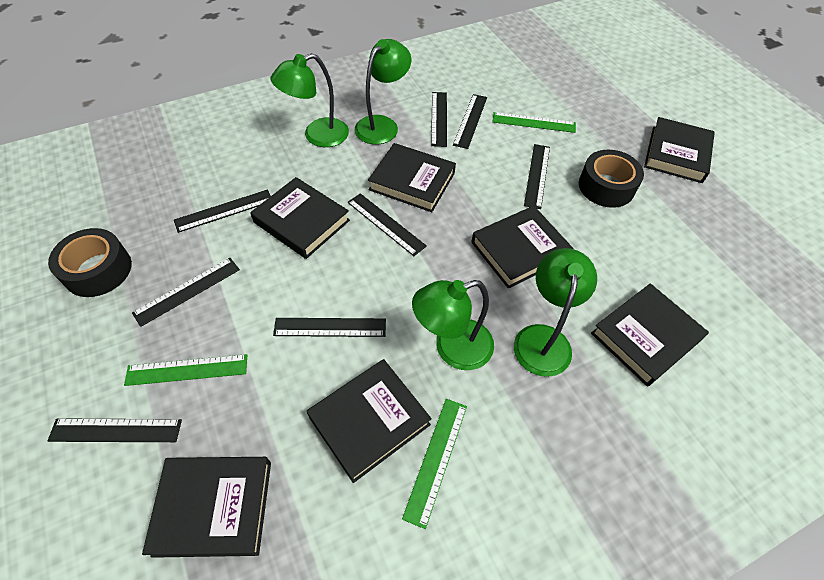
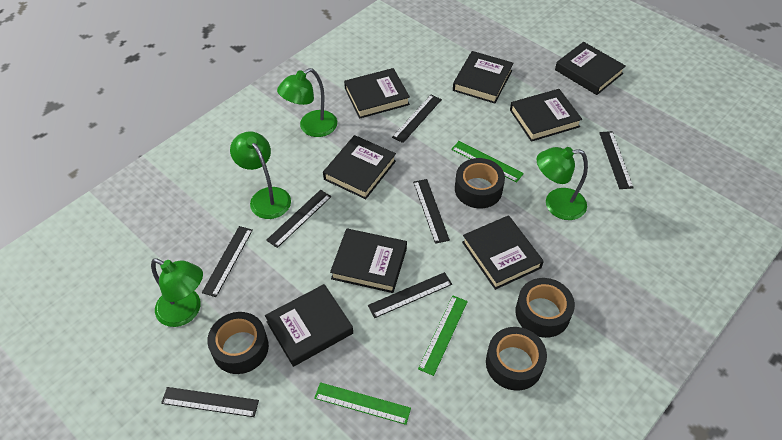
black book: [142,457,271,558] [250,177,350,259] [307,359,432,483] [368,143,456,212] [471,206,574,288] [591,283,709,387] [644,117,715,183] = 7 -> [265,284,353,367] [323,135,396,199] [330,228,407,293] [344,68,410,119] [453,51,514,104] [462,215,544,290] [510,89,582,142] [555,42,626,95] = 8
black ruler: [48,418,182,442] [132,258,240,327] [174,190,271,233] [273,318,386,337] [348,193,427,256] [431,92,447,147] [453,94,487,149] [524,144,550,209] = 8 -> [161,387,259,417] [202,226,253,297] [266,190,331,248] [368,272,452,318] [392,95,442,143] [413,179,450,244] [599,131,634,189] = 7
black tape: [48,228,132,297] [579,150,644,208] = 2 -> [207,312,269,374] [455,158,505,208] [486,327,547,391] [515,278,575,338] = 4

